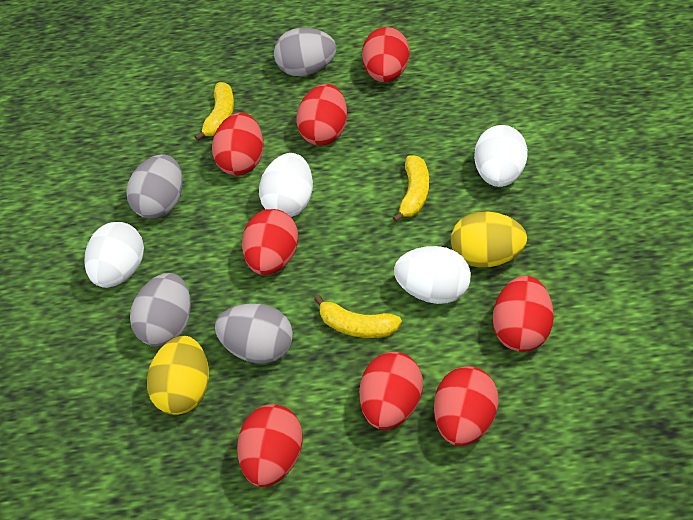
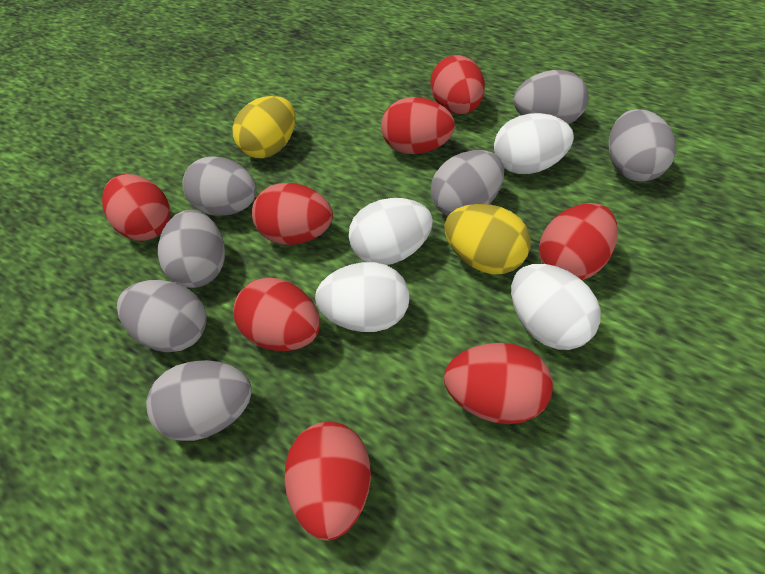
grey egg: [126,154,182,219] [130,273,191,346] [215,303,293,363] [274,28,336,76] = 4 -> [117,280,207,352] [146,360,252,441] [158,210,225,288] [182,156,257,216] [431,150,504,216] [514,70,589,124] [609,109,676,182] = 7
yellow banana: [194,82,234,141] [314,295,402,338] [393,155,429,222] = 3 -> none = 0

